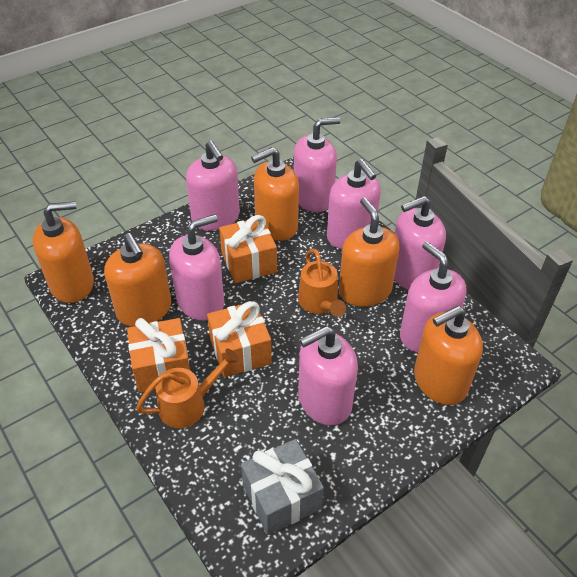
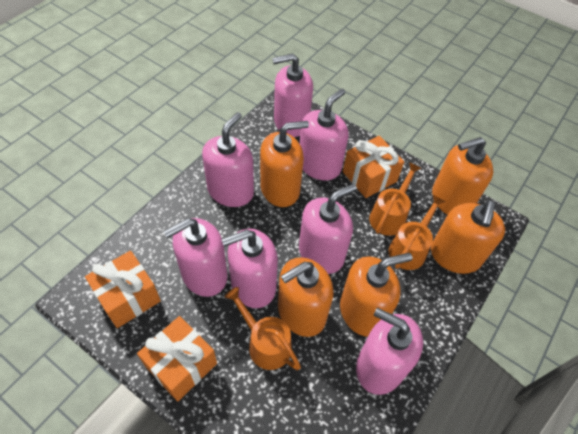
grey gift: [241,439,324,535] = 1 -> none = 0
orange watering can: [136,348,239,428] [298,249,346,317] = 2 -> [225,287,301,370] [369,162,422,236] [388,195,446,270] = 3

